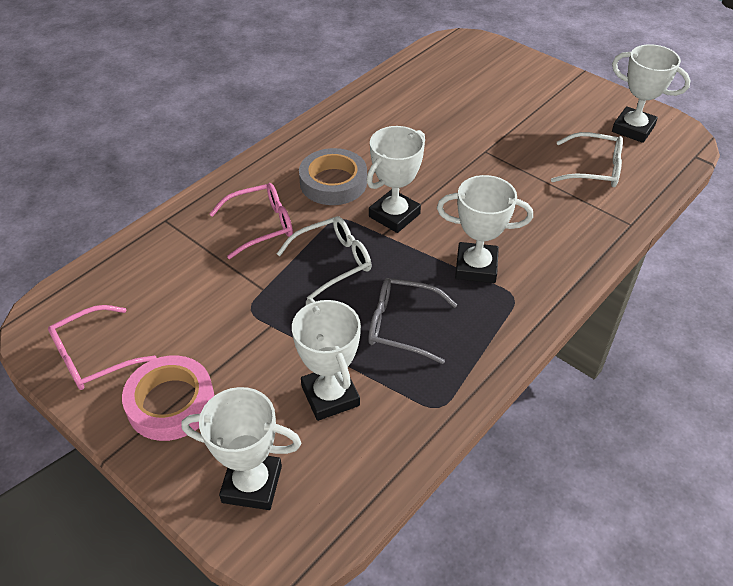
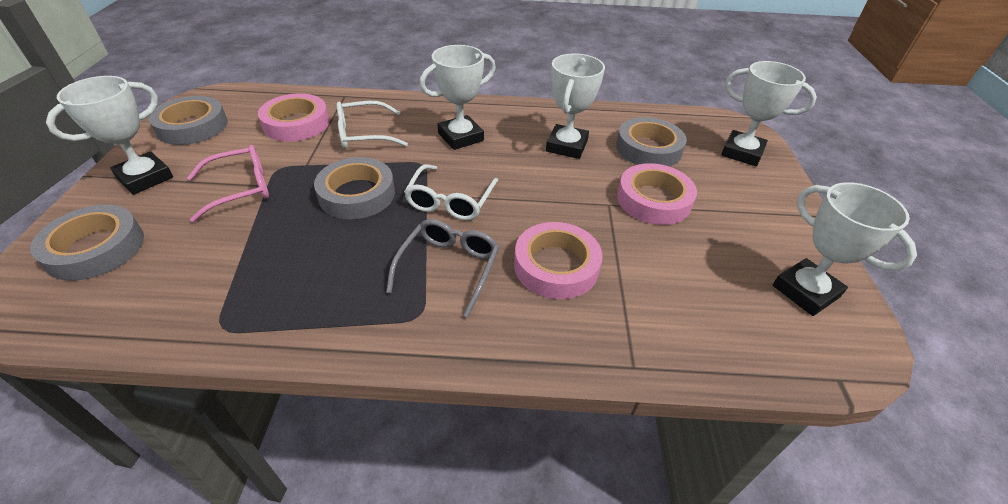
grey tape: [299,148,367,205] = 1 -> [30,205,144,281] [149,96,228,145] [314,157,395,219] [616,117,687,167] = 4
pink glasses: [48,305,157,390] [209,183,293,259] = 2 -> [187,145,269,222] = 1
pink tape: [122,355,214,441] = 1 -> [258,93,329,142] [514,222,603,299] [617,163,697,225] = 3

